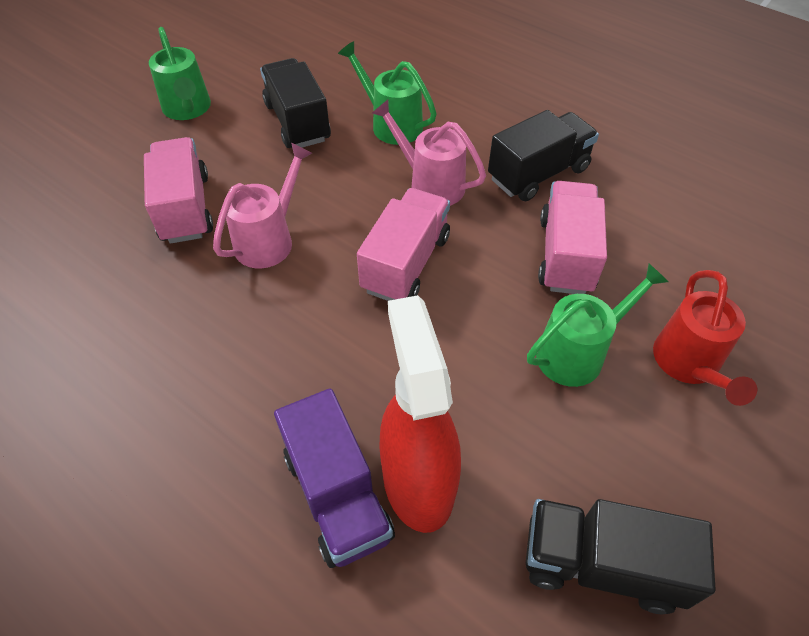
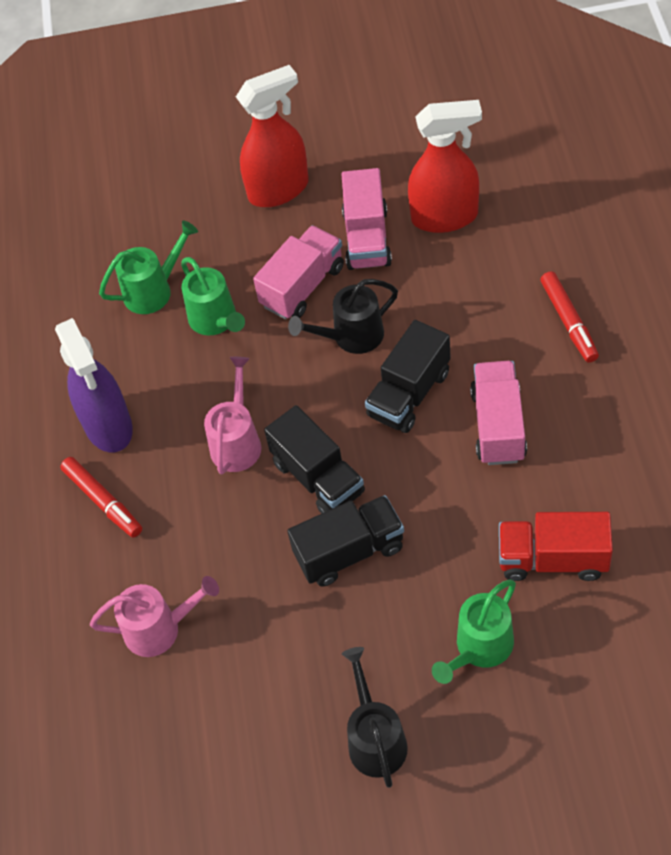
black watering can: none = 0 -> [288,279,398,354] [342,647,408,788] = 2
purple spray bottle: none = 0 -> [55,318,133,452] = 1
purple truck: [274,388,395,568] = 1 -> none = 0
red marker: none = 0 -> [60,457,142,538] [540,271,599,363] = 2
red spray bottle: [380,295,461,533] = 1 -> [236,65,309,207] [408,100,482,233] = 2
red truck: none = 0 -> [499,512,613,581] = 1
red watering can: [653,270,757,406] = 1 -> none = 0

